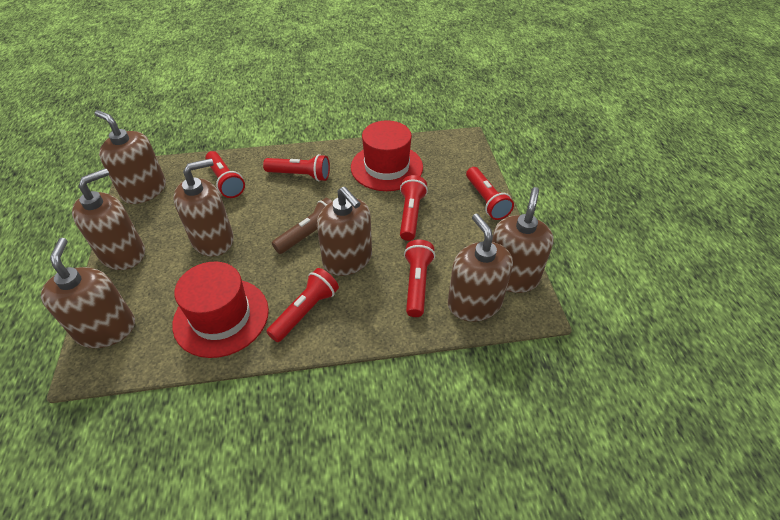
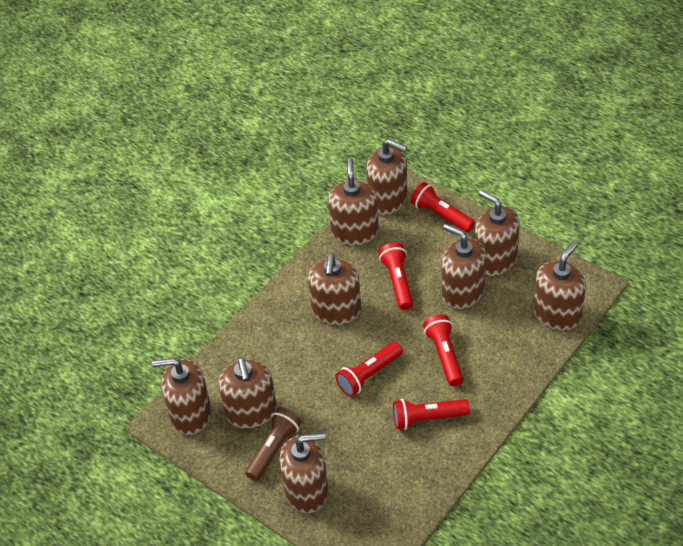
brown soap dispenser: [41,238,135,348] [72,168,145,270] [95,110,166,204] [173,159,234,257] [317,187,372,276] [448,214,513,322] [492,187,554,293] = 7 -> [152,358,211,435] [218,357,277,429] [279,433,329,514] [308,254,361,325] [328,158,379,246] [366,139,407,215] [441,224,486,309] [475,190,520,276] [533,241,586,331] = 9
red flashlight: [205,151,245,198] [263,154,330,181] [266,268,339,342] [400,175,428,241] [404,240,435,317] [466,167,514,220] = 6 -> [335,342,403,397] [379,242,413,310] [393,399,470,430] [411,182,475,232] [423,314,463,386] = 5
red hat: [172,262,269,358] [351,120,423,191] = 2 -> none = 0

